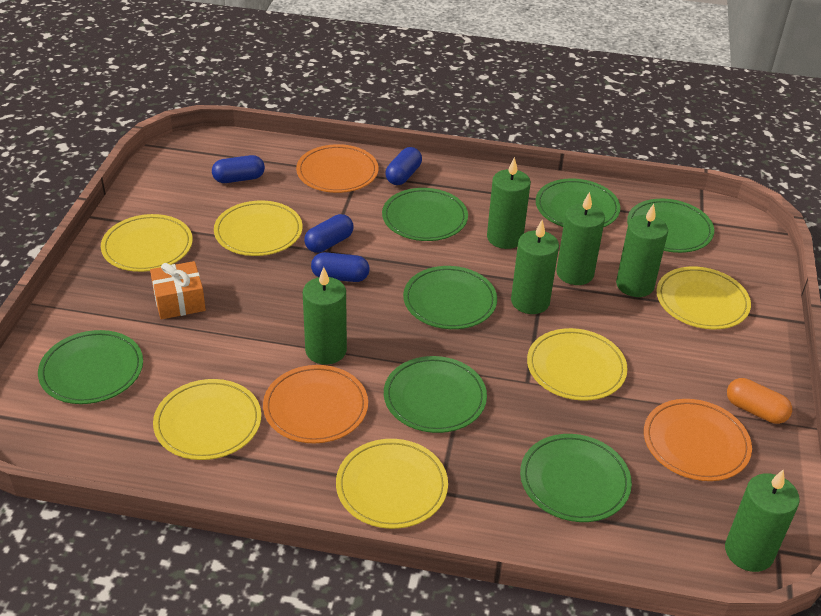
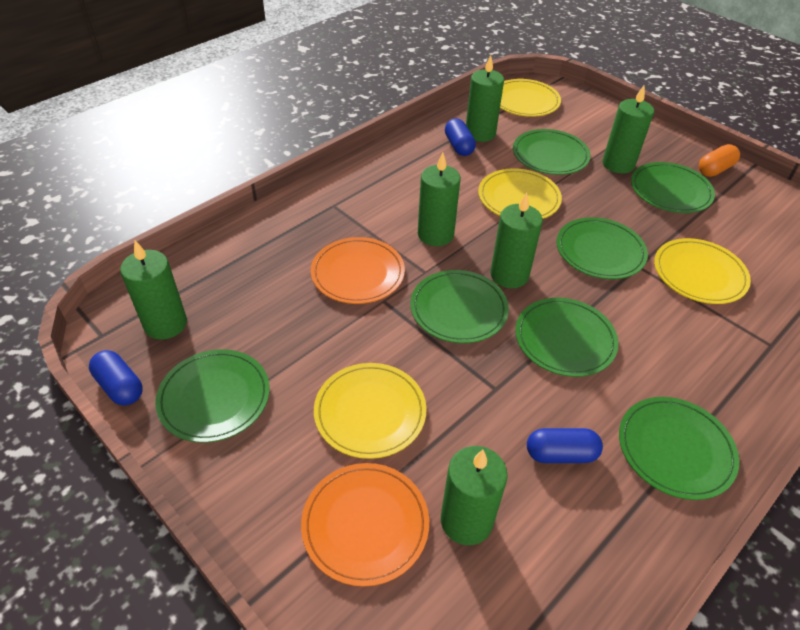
blue capsule: [212,155,265,183] [304,214,354,253] [311,252,369,282] [385,147,422,185] = 4 -> [89,350,143,405] [445,118,476,156] [527,428,603,463] = 3
orange gift: [150,261,206,319] = 1 -> none = 0
orange plate: [263,365,368,443] [296,144,378,193] [644,399,752,481] = 3 -> [301,463,429,587] [311,237,405,304] = 2
yellow plate: [101,214,193,272] [153,379,261,460] [214,200,303,256] [336,439,448,529] [527,328,628,401] [657,266,751,329] = 6 -> [314,363,427,459] [478,168,562,219] [500,79,561,117] [654,238,751,304] = 4

